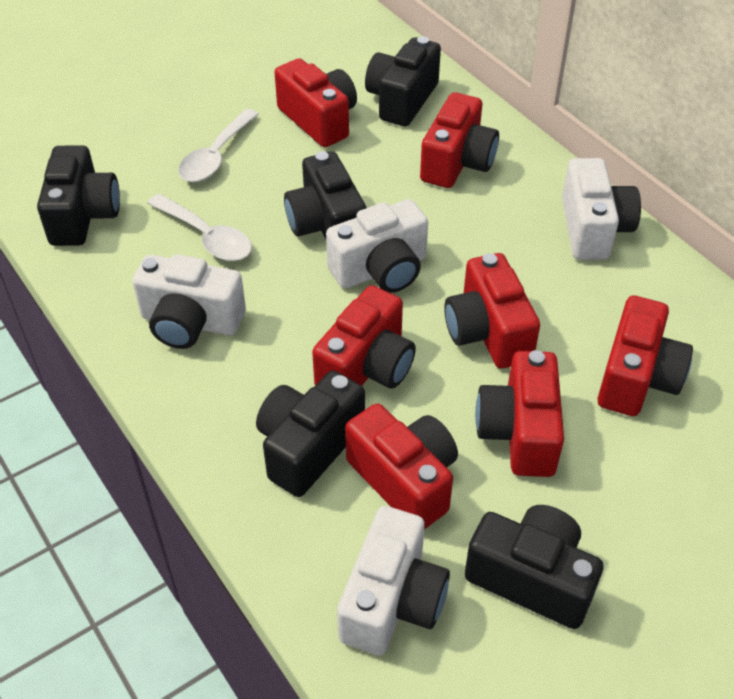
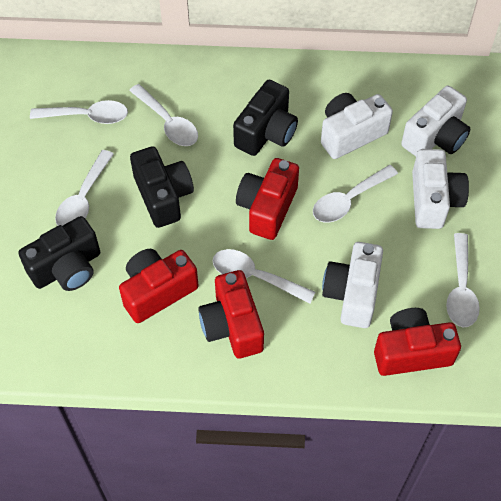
black camera: [37,145,120,246] [256,371,365,497] [284,151,367,239] [365,37,441,126] [464,505,603,629] = 5 -> [18,216,100,291] [130,146,194,228] [233,80,298,156] = 3
red camera: [275,58,357,147] [312,285,416,389] [345,404,458,529] [420,92,499,188] [444,253,540,369] [475,350,564,477] [597,295,693,416] = 7 -> [119,249,199,323] [198,270,264,358] [236,158,299,240] [374,308,461,376] = 4
white spoon: [148,194,252,261] [178,109,259,182] = 2 -> [30,100,128,124] [55,150,114,226] [129,84,198,146] [212,249,315,304] [313,165,398,223] [446,233,480,327] = 6

